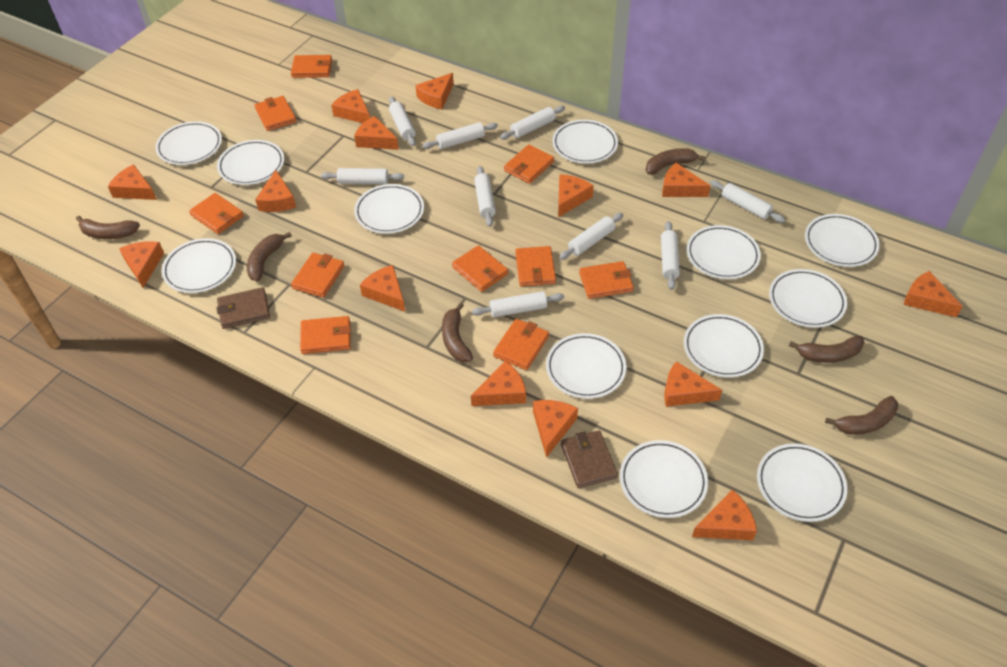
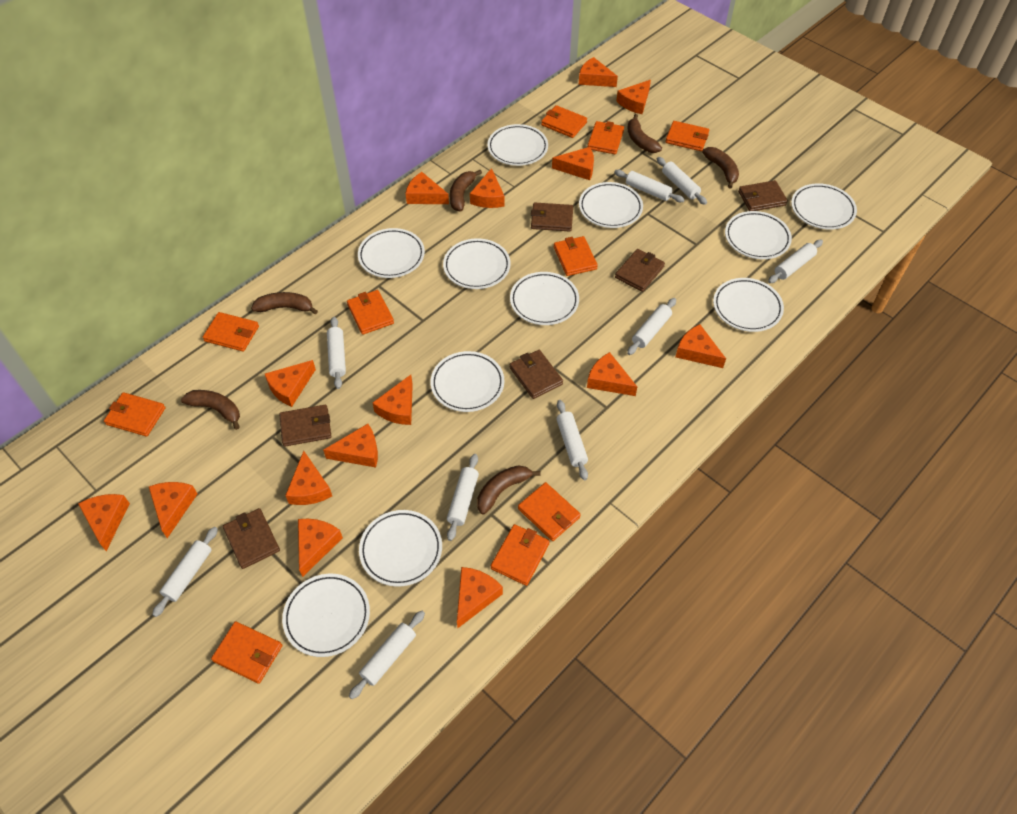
brown wallet: [216,287,270,329] [561,430,618,488] = 2 -> [223,508,280,569] [279,405,331,447] [510,350,563,399] [531,203,573,232] [615,249,665,292] [738,180,788,211] = 6
orange cheese: [108,164,157,200] [119,241,164,288] [255,170,296,212] [331,89,370,123] [354,116,399,150] [360,265,405,312] [415,73,454,109] [471,361,526,406] [533,400,578,458] [558,174,594,217] [662,163,711,197] [664,361,722,407] [692,489,757,540] [904,271,963,318] = 14 -> [78,494,130,551] [149,482,197,538] [265,360,316,407] [285,451,332,505] [298,519,343,577] [323,424,378,468] [372,375,413,425] [405,172,449,204] [457,567,503,628] [470,168,505,208] [552,147,594,180] [579,57,618,87] [587,352,637,396] [616,80,651,114] [675,324,726,368] = 15
white plate: [155,121,222,165] [162,238,236,293] [217,140,284,185] [354,184,424,234] [546,333,626,399] [552,120,618,164] [620,440,708,518] [684,314,764,378] [687,225,761,279] [757,443,848,522] [769,269,847,328] [805,214,880,267] = 12 -> [282,574,370,657] [358,228,425,278] [359,510,442,587] [431,351,504,412] [443,238,511,289] [487,124,548,166] [510,272,579,325] [579,182,643,228] [713,278,784,332] [725,211,792,259] [791,183,857,230] = 11

